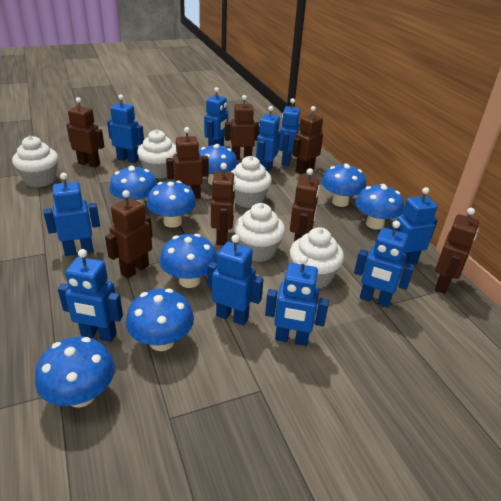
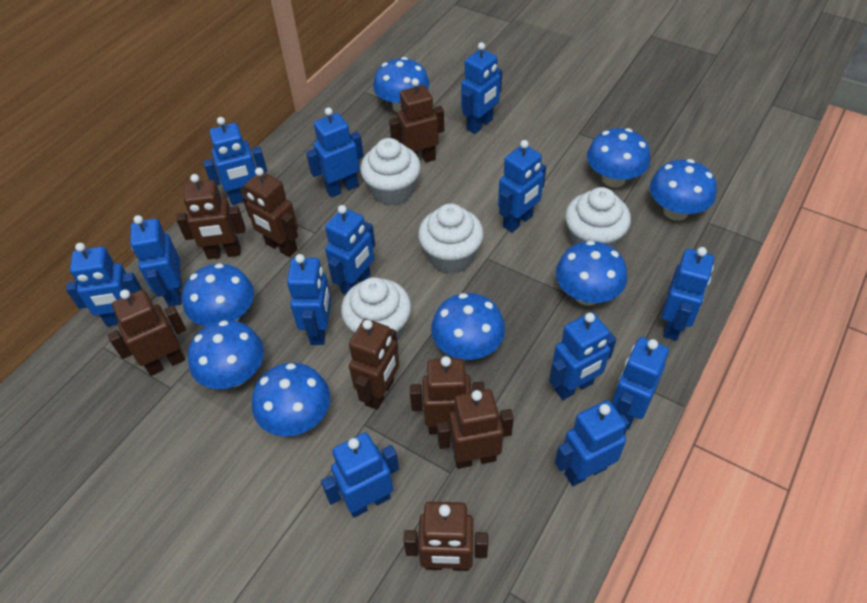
blue robot: [44,173,100,256] [58,249,123,342] [107,94,144,163] [204,87,228,146] [207,235,264,326] [256,106,280,173] [265,256,329,346] [279,98,300,166] [354,221,415,308] [390,187,438,264] = 10 -> [66,243,143,326] [130,215,182,307] [203,117,267,205] [287,254,332,345] [306,107,364,198] [321,433,399,518] [325,205,375,295] [461,42,502,134] [498,140,546,233] [549,312,616,400] [555,400,629,486] [612,337,669,430] [662,247,714,341] = 13
white cupcake: [12,136,58,187] [137,129,177,179] [231,156,272,208] [234,203,285,262] [290,227,344,289] = 5 -> [341,277,411,340] [360,138,421,206] [418,203,484,274] [565,187,631,248] = 4

